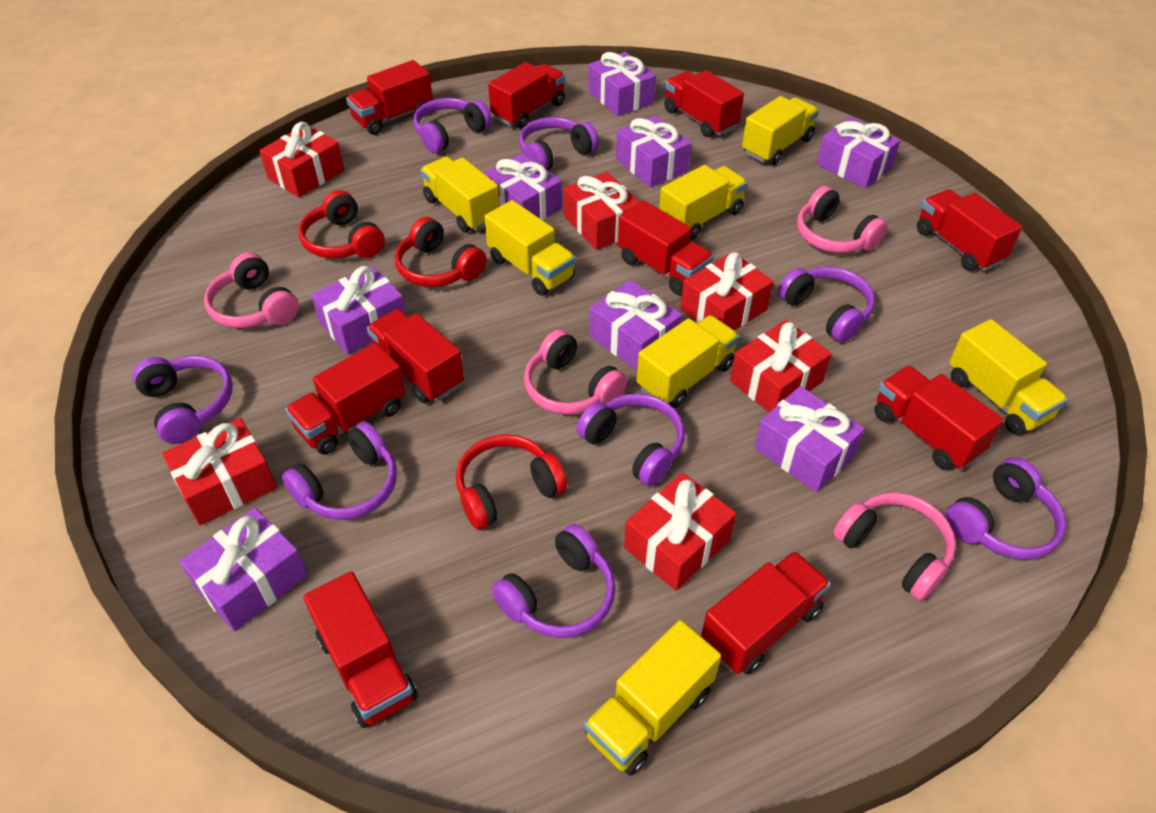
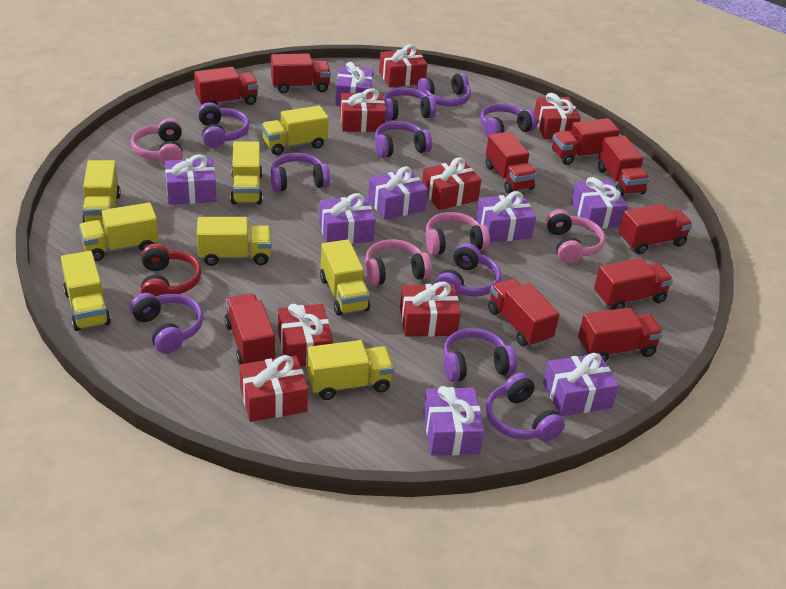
purple headphones: [132,355,233,444] [282,422,397,520] [413,98,492,153] [492,524,616,638] [519,117,599,171] [577,393,685,487] [778,267,875,343] [945,457,1067,559] = 8 -> [130,293,203,354] [198,102,249,148] [270,153,330,192] [374,121,432,158] [383,88,436,120] [417,73,471,107] [436,243,501,296] [443,328,517,382] [480,104,537,137] [486,373,565,441] = 10
red gift: [162,418,277,525] [259,122,344,198] [564,172,640,250] [624,473,736,591] [681,252,774,330] [730,320,832,412] = 6 -> [240,355,308,422] [278,304,333,367] [340,88,386,132] [379,45,427,87] [400,282,461,337] [422,157,481,210] [534,93,581,139] = 7
red headphones: [298,190,385,258] [395,217,486,287] [456,434,567,530] = 3 -> [141,243,201,297] = 1
yellow truck: [421,156,500,233] [484,200,576,296] [584,620,721,776] [636,315,739,408] [659,165,748,240] [742,96,819,165] [949,319,1068,435] = 7 -> [61,251,111,331] [79,202,159,261] [82,160,121,225] [197,217,272,266] [230,141,263,204] [262,106,329,155] [307,340,394,400] [320,239,370,316] = 8

